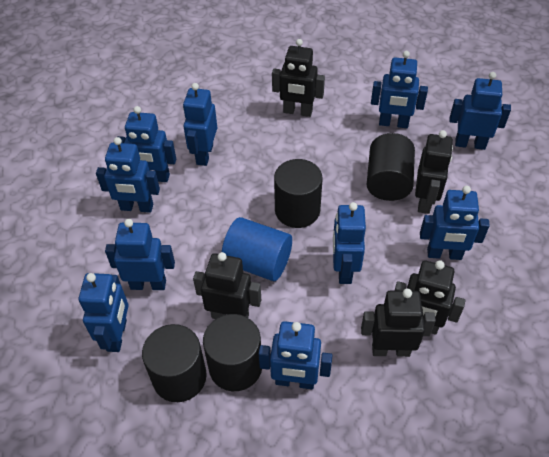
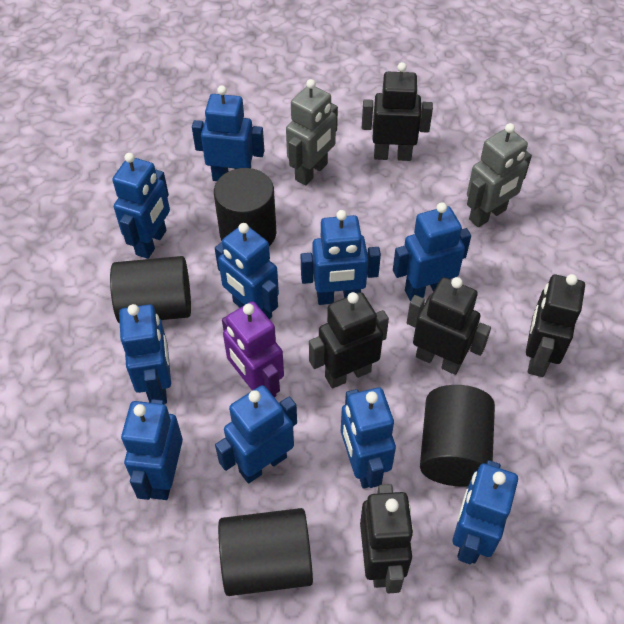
blue cylinder: [222,217,292,281] = 1 -> none = 0
grey robot: none = 0 -> [286,79,338,185] [467,123,532,227] = 2
purple robot: none = 0 -> [222,301,284,398] = 1

